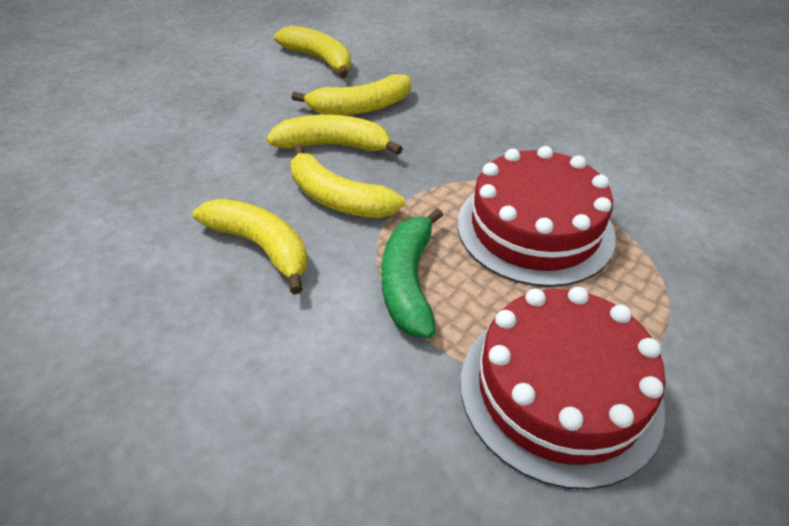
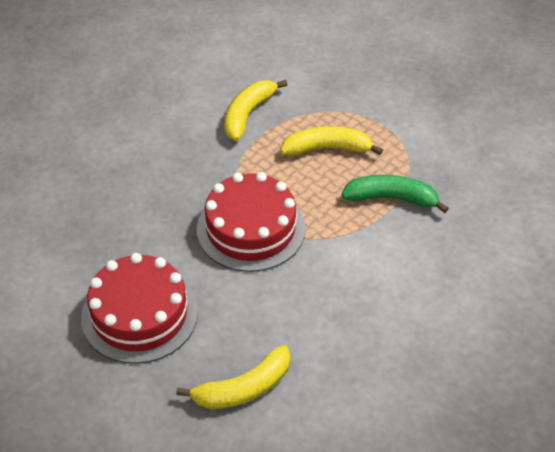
yellow banana: [193,199,307,294] [266,115,403,155] [274,25,351,78] [291,74,411,115] [291,144,405,218] = 5 -> [176,345,290,409] [224,80,288,141] [280,126,383,156] = 3

